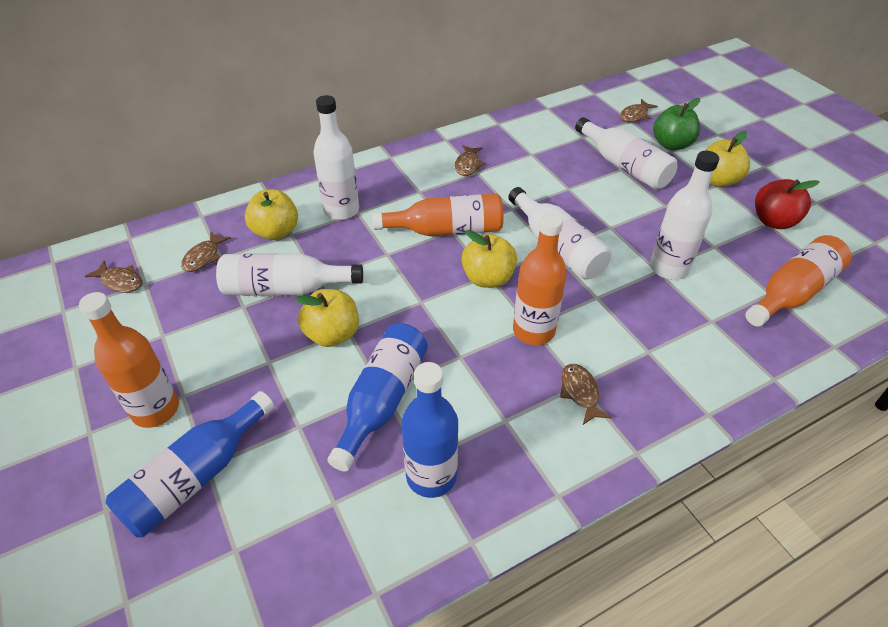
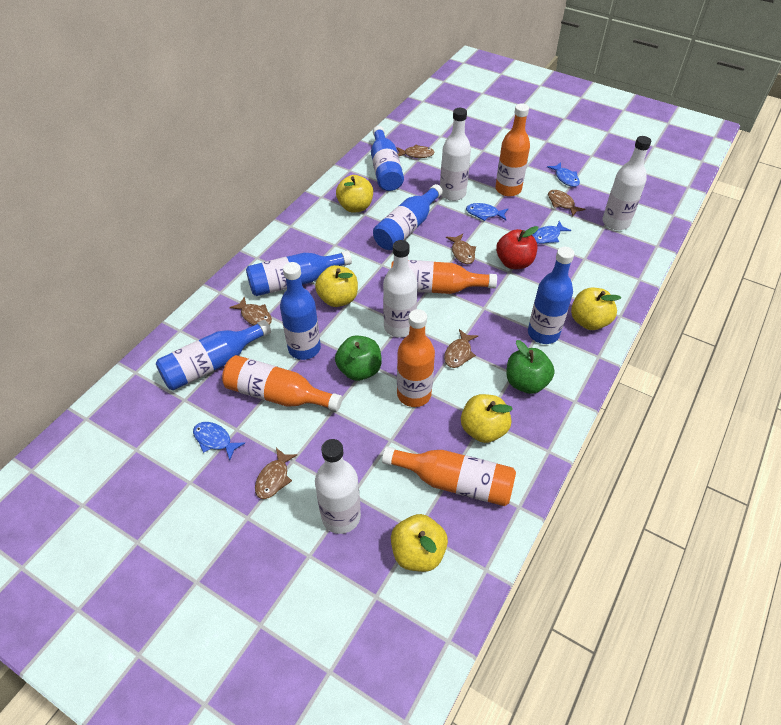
blue bottle: [106,391,274,537] [327,323,428,472] [401,362,458,498] = 3 -> [156,320,271,390] [246,251,352,296] [280,262,321,360] [371,126,404,191] [373,184,443,250] [528,247,574,344] = 6
blue fish: none = 0 -> [193,422,245,460] [466,203,508,221] [532,221,571,244] [547,162,580,187] = 4
brown fish: [85,261,142,293] [181,231,231,272] [455,145,485,176] [560,364,612,425] [620,99,658,122] = 5 -> [229,296,272,325] [255,448,297,499] [397,145,435,158] [444,329,478,368] [446,234,476,264] [548,190,585,217] = 6
green apple: [653,98,700,150] = 1 -> [335,335,382,381] [506,340,555,394] = 2
orange bottle: [79,292,179,428] [372,194,504,236] [513,212,567,345] [745,235,851,326] = 4 -> [222,355,342,411] [382,446,516,506] [391,260,497,294] [397,309,435,407] [495,104,530,197] = 5
white bottle: [216,253,363,296] [313,95,359,220] [508,187,611,279] [575,117,677,190] [650,151,719,280] = 5 -> [315,439,361,534] [383,240,418,338] [440,108,471,201] [603,136,651,230] = 4
yellow apple: [245,189,298,240] [295,289,359,347] [461,230,517,288] [705,131,750,187] = 4 -> [315,265,358,307] [336,175,373,213] [391,514,448,572] [461,394,513,443] [571,288,621,330] = 5

